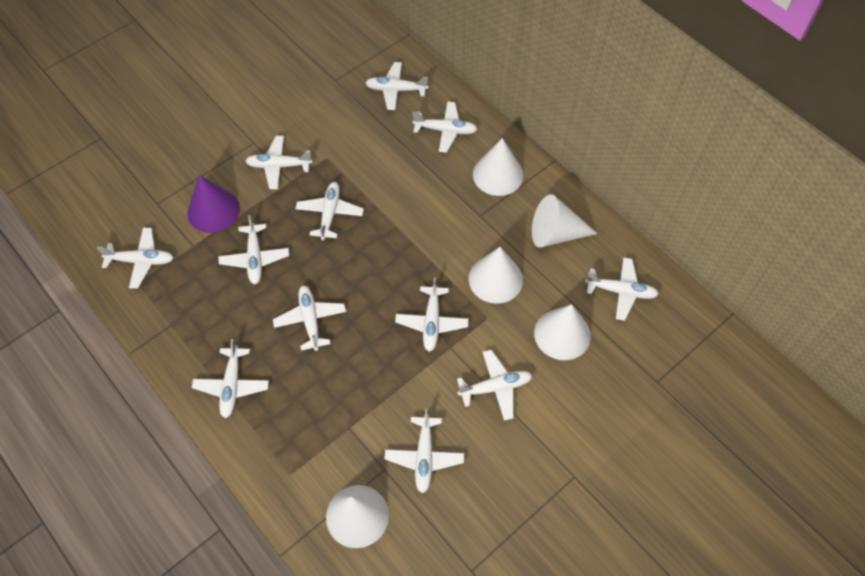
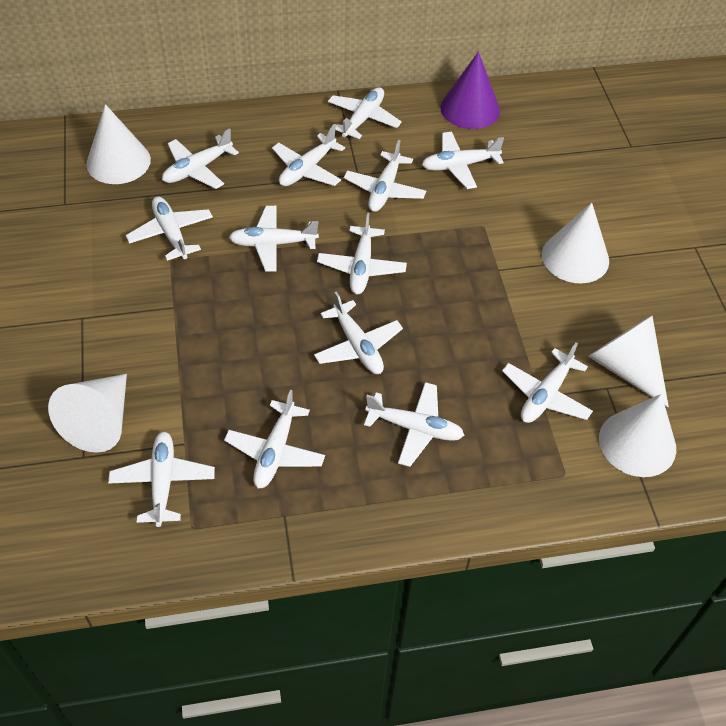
white plane: [97,228,173,289] [192,339,269,418] [219,215,289,284] [245,136,313,189] [273,286,346,351] [295,182,364,240] [365,62,428,110] [384,409,464,493] [395,277,469,352] [412,101,478,153] [457,350,532,421] [585,257,659,321] = 12 -> [108,432,215,527] [126,197,213,261] [162,128,239,189] [224,390,325,489] [229,206,319,272] [272,125,345,186] [314,291,403,374] [317,212,407,294] [328,87,402,139] [344,140,426,212] [364,382,464,467] [422,131,504,189] [502,343,593,423] = 13

